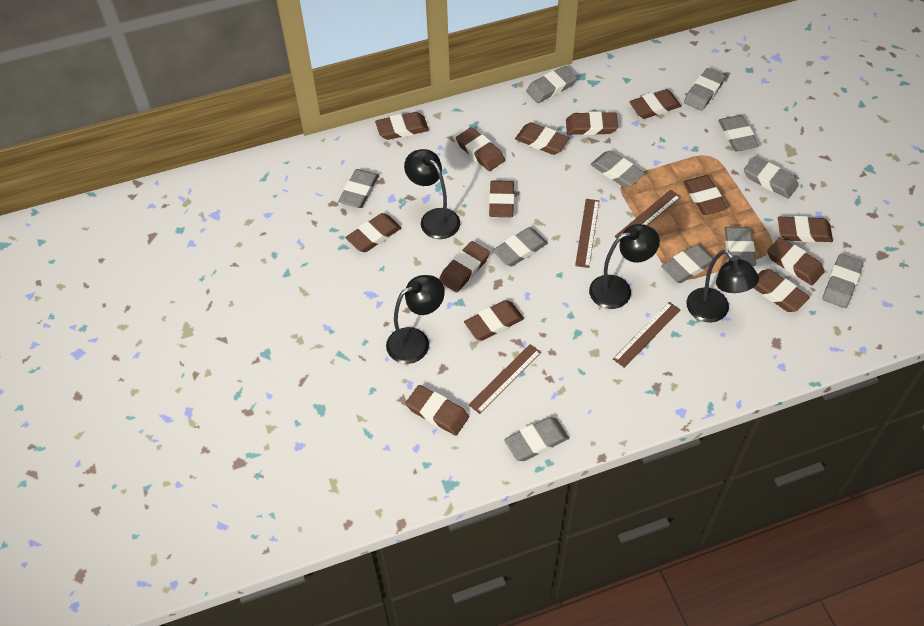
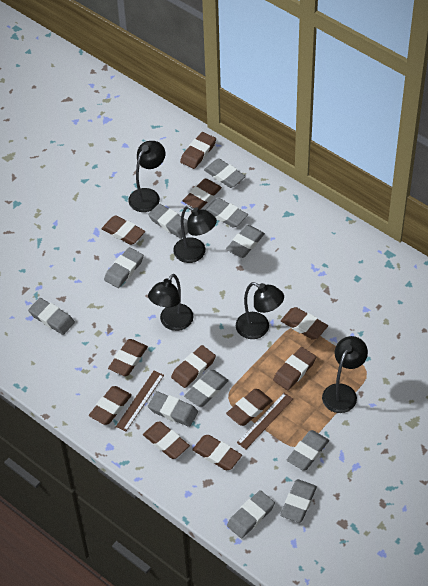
black lamp: [386,275,445,364] [404,149,460,239] [589,224,660,309] [686,250,759,322] = 4 -> [128,141,165,212] [148,274,194,331] [173,206,217,263] [236,282,284,339] [322,336,368,413] = 5
brown eraser: [345,213,402,252] [375,112,429,140] [405,385,469,436] [439,241,490,292] [456,127,505,171] [464,300,524,340] [489,180,514,217] [515,122,569,155] [566,111,618,135] [629,89,681,119] [683,175,728,215] [754,269,810,312] [767,237,825,285] [778,216,833,243] = 14 -> [89,386,132,425] [102,215,145,245] [108,339,148,376] [143,422,190,459] [171,345,216,388] [180,132,216,169] [182,178,222,210] [192,435,242,470] [226,389,273,426] [273,347,316,390] [281,307,328,340] = 11
brown ruler: [469,344,541,414] [575,199,599,268] [613,302,680,368] [615,189,681,238] = 4 -> [116,371,164,431] [237,393,293,449] = 2

